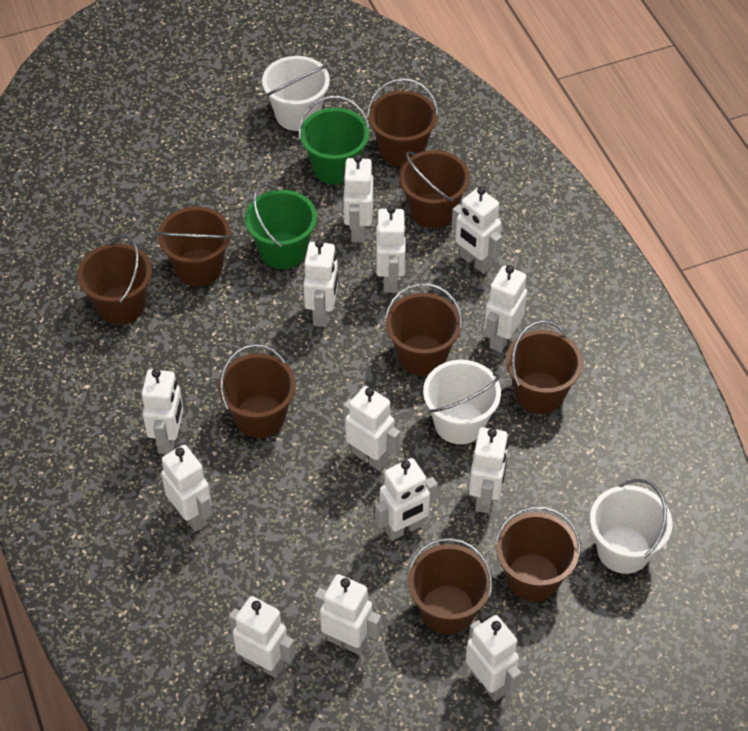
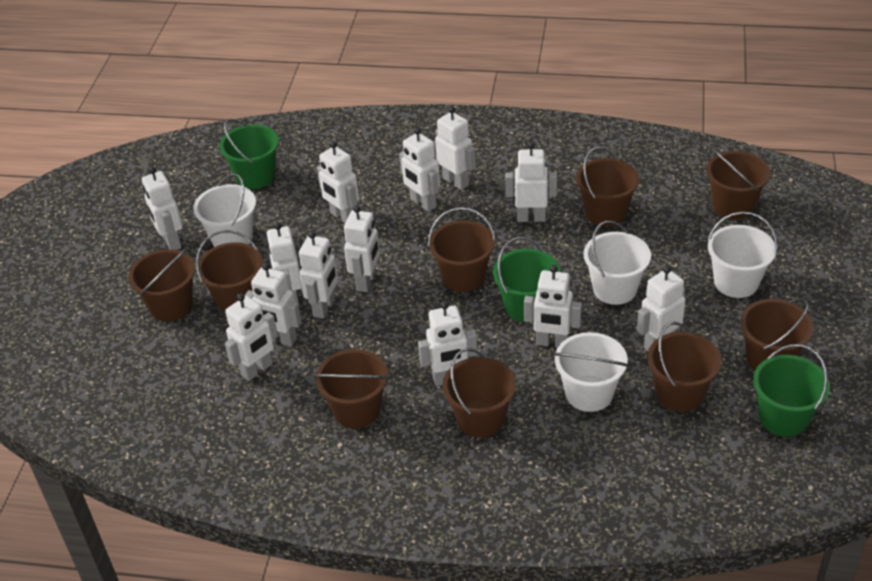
green bucket: [245,184,317,269] [299,96,370,185] = 2 -> [219,119,279,189] [493,237,561,322] [753,344,830,437] = 3
white bucket: [262,56,330,131] [423,360,501,444] [590,479,673,574] = 3 -> [193,173,256,247] [554,332,629,412] [583,221,651,305] [708,211,778,298] = 4

